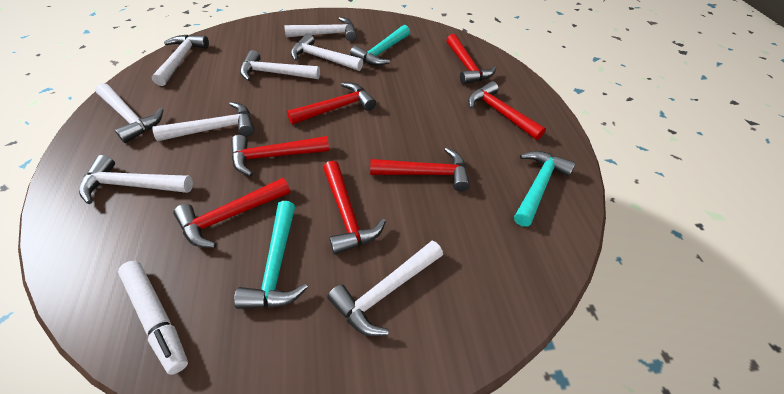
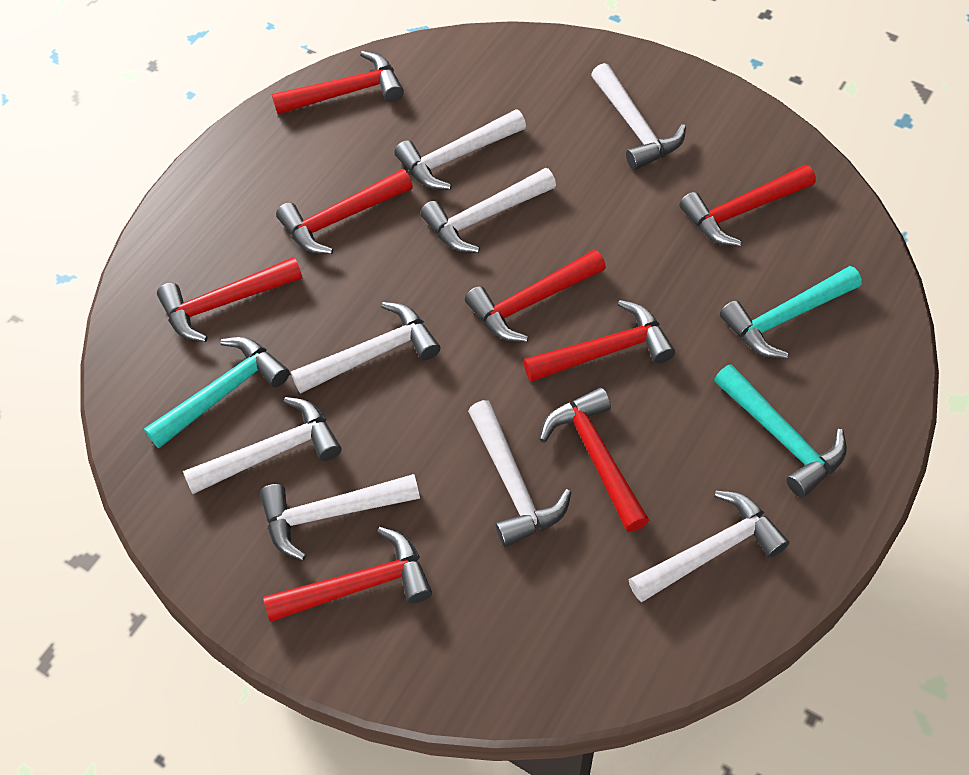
red hammer: [173,178,290,248] [231,135,329,176] [287,82,376,125] [323,161,386,255] [370,147,470,191] [446,34,496,84] [468,81,546,140] = 7 -> [157,257,302,342] [263,527,432,622] [272,51,404,114] [276,169,413,254] [465,249,606,342] [524,300,675,382] [539,387,649,532] [679,164,816,246] = 8
white marker: [118,261,188,375] = 1 -> none = 0

